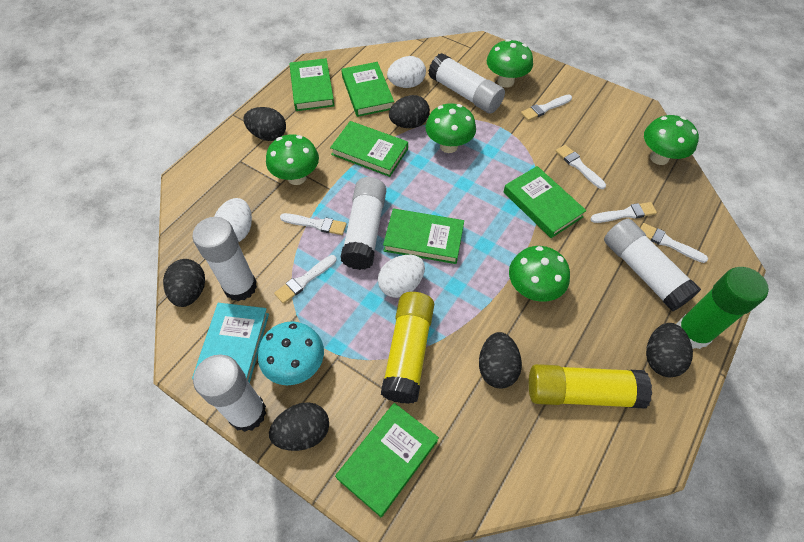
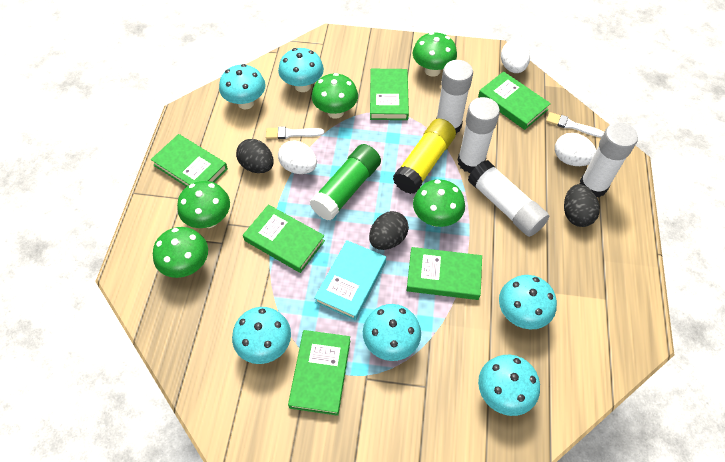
black egg: [163,259,205,307] [243,107,286,141] [269,402,329,451] [389,95,430,128] [479,332,522,388] [646,323,693,377] = 6 -> [236,139,273,173] [369,211,409,250] [564,184,600,227] = 3
turquoise mushroom: [258,321,324,385] = 1 -> [219,64,266,109] [232,307,291,364] [278,48,324,92] [363,304,421,361] [478,355,540,416] [499,275,557,329] = 6
white brush: [274,255,337,304] [280,213,347,235] [521,94,572,121] [556,145,606,189] [590,202,657,223] [640,223,708,263] = 6 -> [266,127,324,139] [546,112,604,138] = 2
white glue stick: [192,217,257,301] [193,355,266,432] [341,177,386,270] [428,53,505,114] [604,219,701,311] = 5 -> [436,60,473,134] [458,97,500,173] [468,160,549,237] [580,122,638,198] = 4
yellow glue stick: [381,292,434,404] [529,364,652,409] = 2 -> [393,119,456,194] = 1

